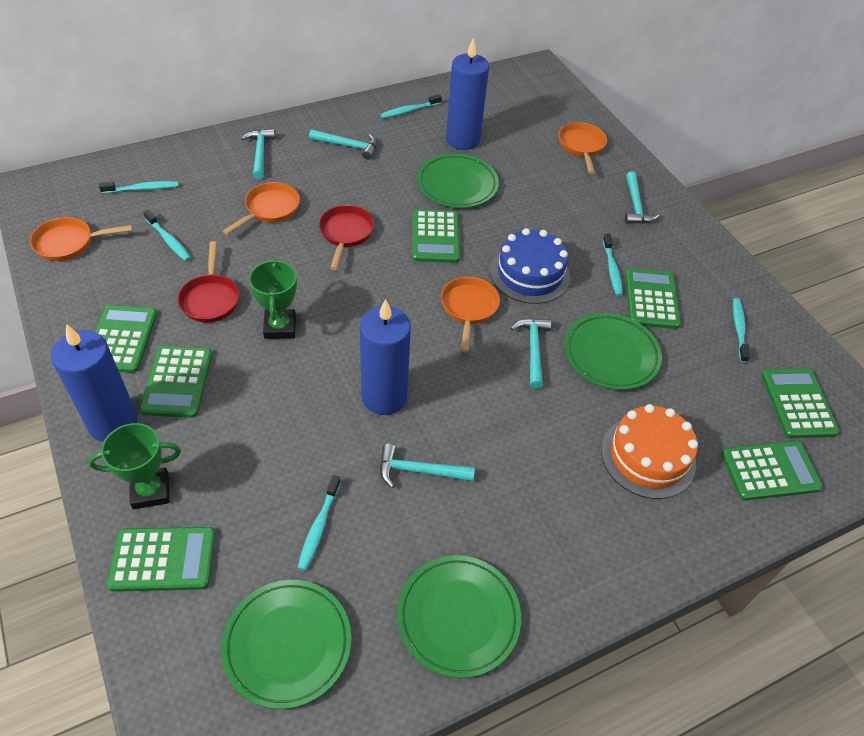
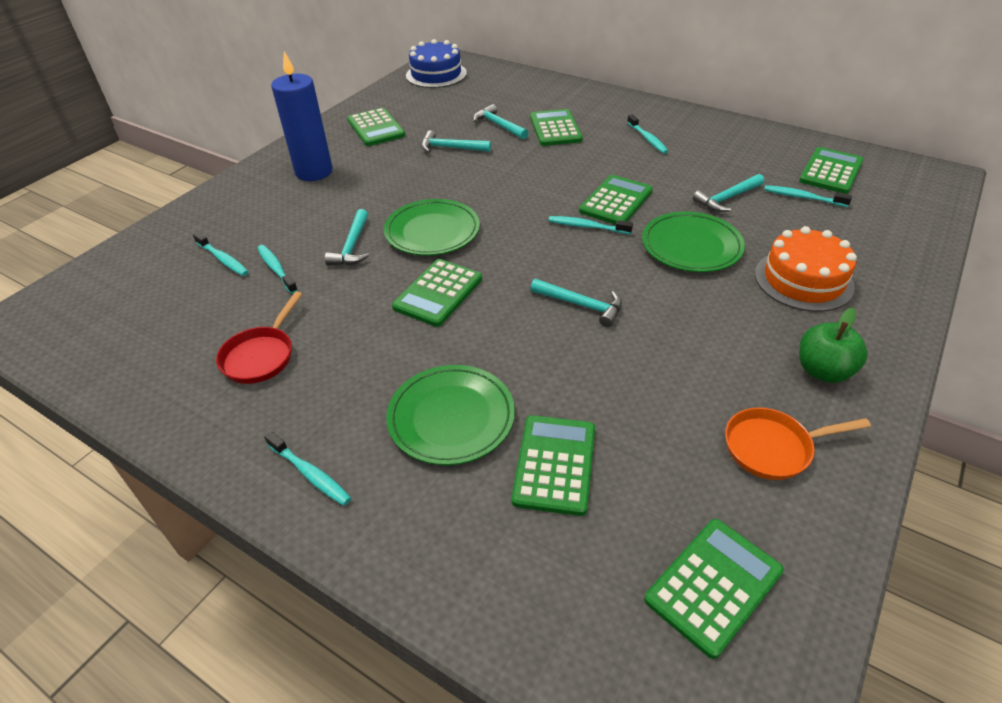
blue candle: [51,324,137,442] [360,299,411,415] [446,38,489,150] = 3 -> [271,51,333,181] = 1
green apple: none = 0 -> [799,308,868,383] = 1
green plate: [221,580,351,709] [397,555,521,678] [417,153,499,208] [564,313,662,390] = 4 -> [384,199,480,256] [386,365,515,465] [642,212,745,272] = 3
green trophy: [88,423,181,509] [249,259,297,339] = 2 -> none = 0
orange pan: [30,217,133,261] [223,182,300,235] [441,277,500,353] [559,122,607,174] = 4 -> [725,407,871,480] = 1
red pan: [178,241,240,323] [319,205,374,270] = 2 -> [216,291,302,384] = 1

